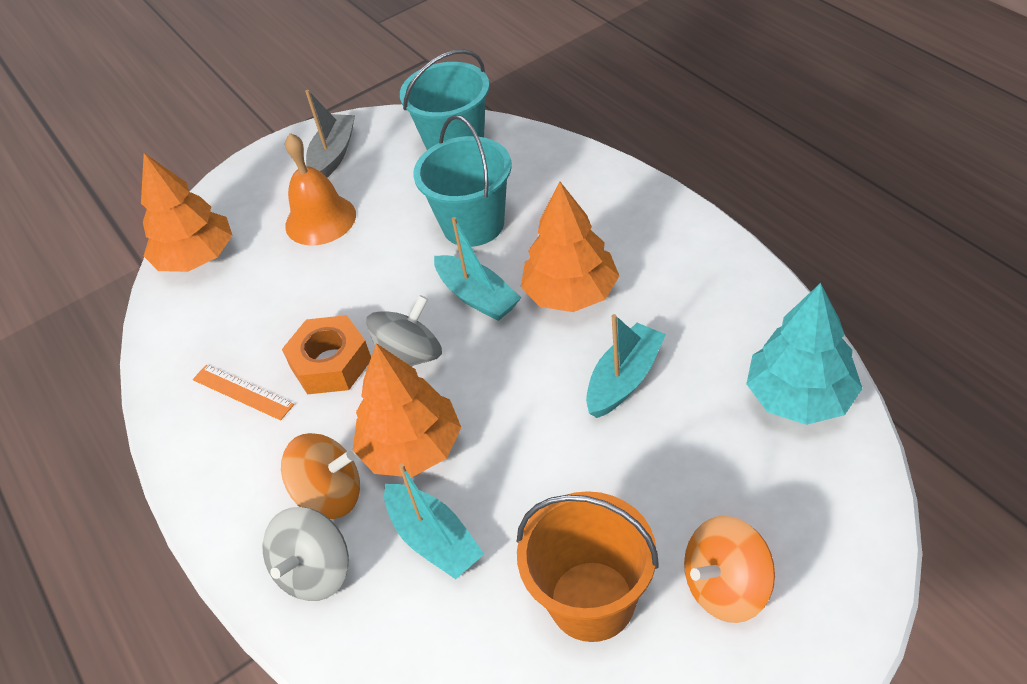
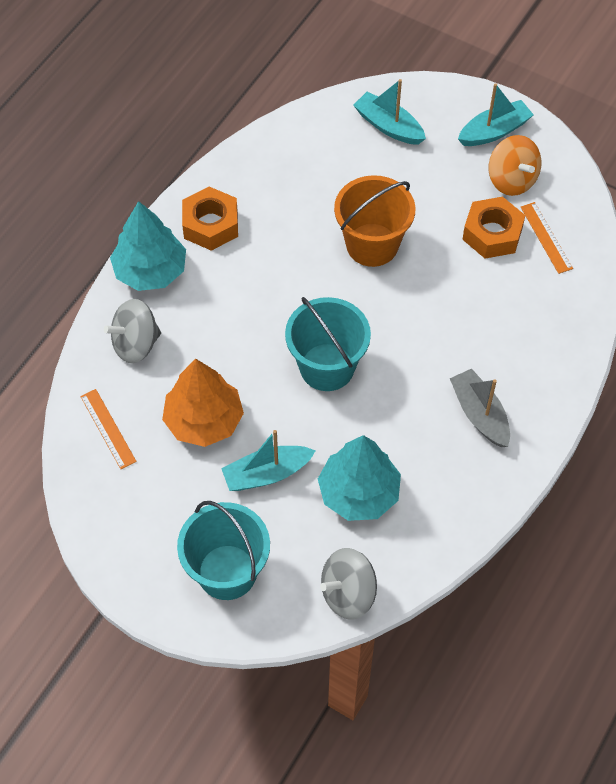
orange bell: [285,133,356,245] = 1 -> none = 0
orange nut: [282,315,371,394] = 1 -> [182,187,238,251] [462,197,525,259] = 2
orange ruler: [193,365,294,421] = 1 -> [80,389,137,469] [521,202,573,274] = 2
orange spinning top: [281,433,360,519] [684,516,775,623] = 2 -> [489,135,541,196] = 1
orange tree: [141,153,233,272] [353,343,461,477] [521,181,619,312] = 3 -> [162,359,244,447] = 1
turquoise tree: [746,283,863,425] = 1 -> [110,201,186,291] [318,435,401,521] = 2

